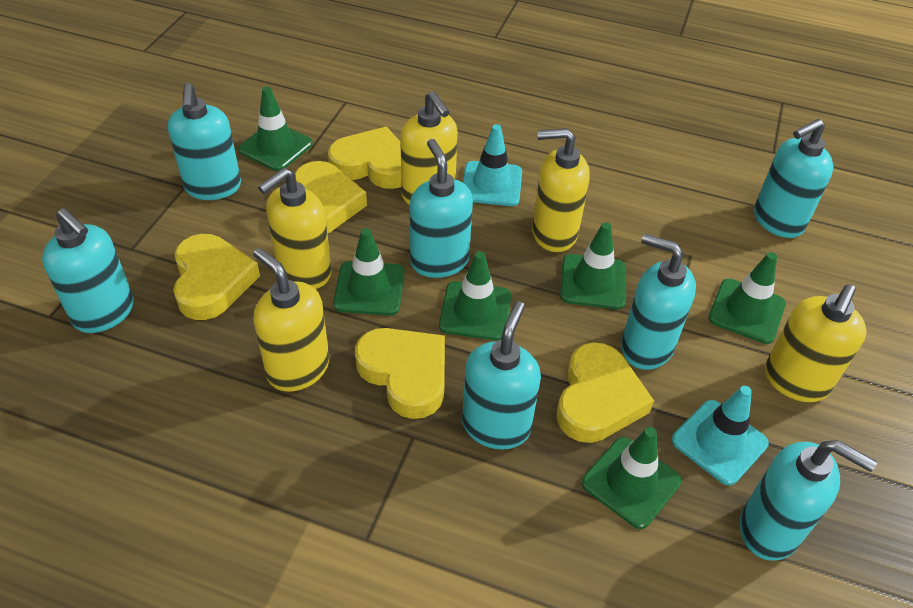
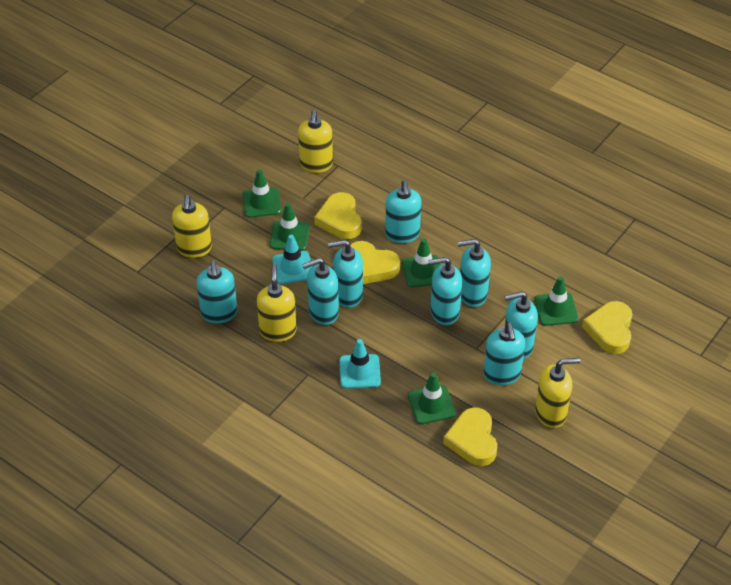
green traffic cone: [238,87,313,171] [333,228,405,316] [439,251,511,340] [560,222,626,309] [582,427,681,529] [708,252,786,344] = 6 -> [242,170,281,218] [270,203,310,251] [402,238,440,288] [408,372,456,424] [534,276,578,326] = 5
turquoise soap dispenser: [42,208,134,333] [168,83,241,200] [410,139,473,278] [462,301,541,450] [621,234,696,370] [740,440,877,561] [754,119,833,238] = 7 -> [197,260,237,324] [302,258,339,325] [328,240,363,308] [385,180,421,243] [428,257,462,325] [458,239,491,307] [484,322,525,385] [504,291,538,359] = 8
yellow heart: [173,234,260,320] [295,161,367,233] [328,127,401,189] [355,328,445,419] [557,342,654,443] = 5 -> [314,192,362,239] [351,241,400,284] [443,407,497,466] [582,301,632,354] = 4
yellow soap dispenser: [253,248,329,392] [258,168,332,289] [400,91,458,205] [532,128,590,252] [765,284,867,402] = 5 -> [172,195,212,258] [257,263,297,342] [298,110,333,173] [535,358,580,428] = 4

